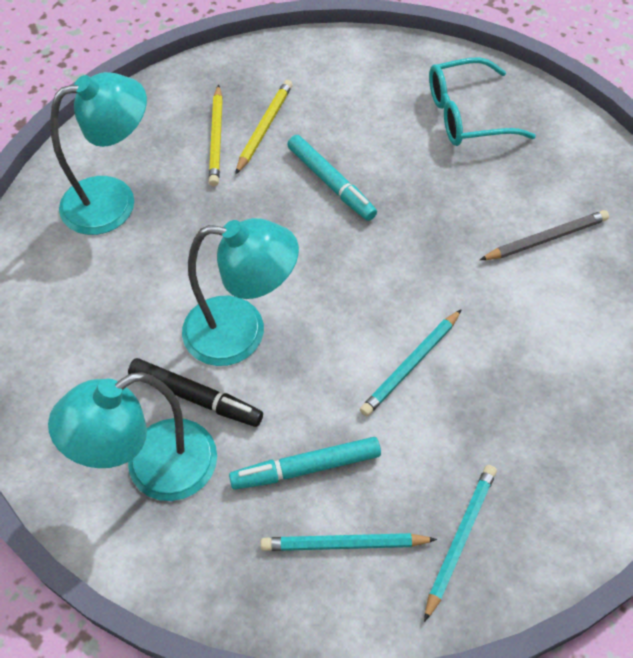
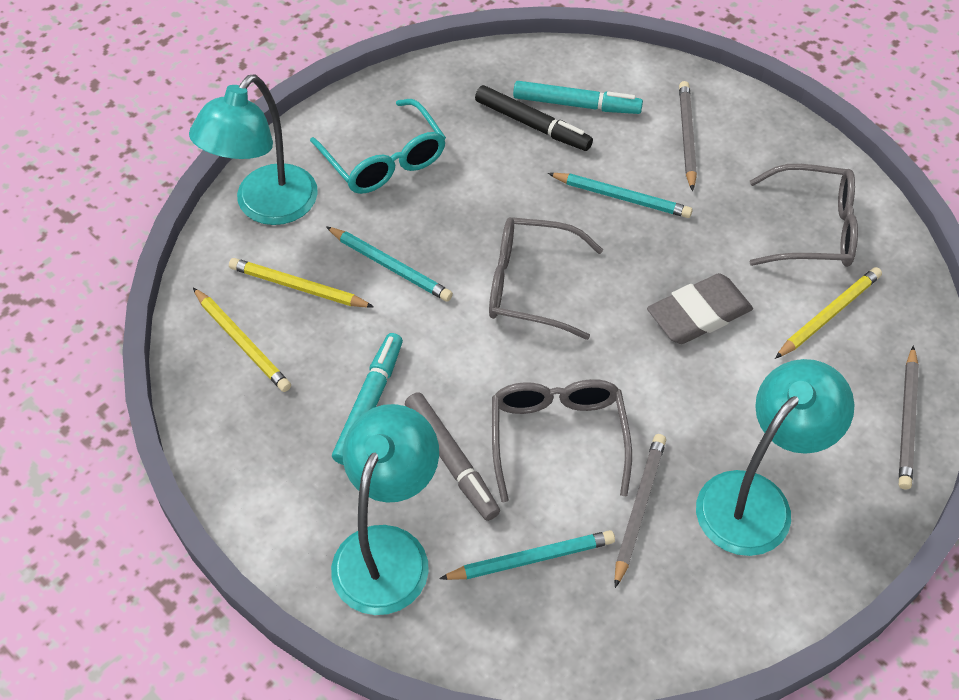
grey eraser: none = 0 -> [647,273,753,344] = 1
grey glasses: none = 0 -> [489,217,603,340] [492,379,632,502] [749,164,858,267] = 3
grey marker: none = 0 -> [405,392,500,521] = 1
grey pencil: [480,210,609,260] = 1 -> [614,434,666,588] [679,81,697,191] [899,346,919,490] = 3
yellow pencil: [209,84,223,186] [235,80,293,175] = 2 -> [193,288,291,392] [229,258,374,308] [775,267,882,359] = 3

